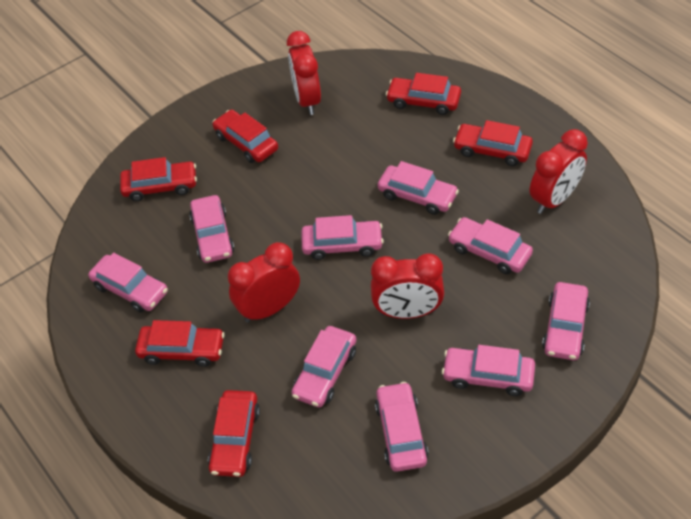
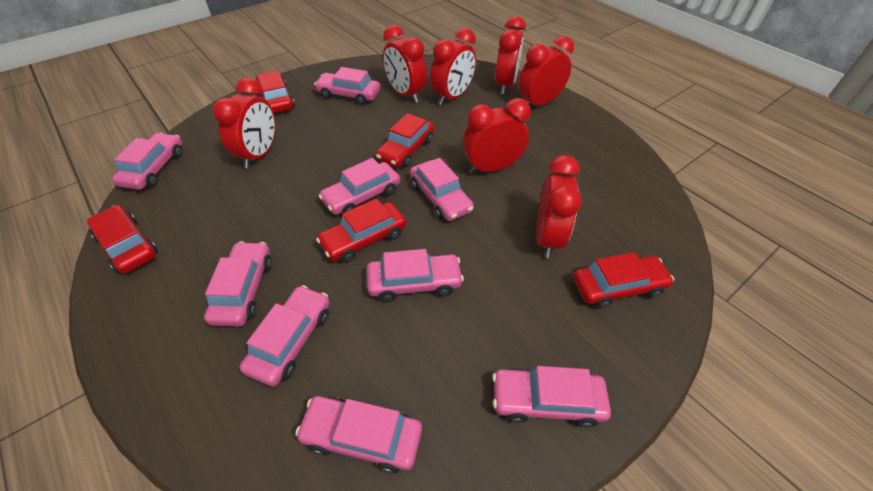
red car: [120,157,197,201] [135,320,225,367] [208,390,260,477] [212,110,278,163] [386,73,461,115] [453,120,533,166] = 6 -> [87,205,158,274] [256,71,295,113] [316,198,406,263] [376,113,434,168] [573,252,674,308] = 5
red clock: [228,242,300,323] [287,31,321,115] [371,254,444,319] [530,129,588,214] = 4 -> [213,78,275,169] [383,25,427,103] [430,28,476,105] [463,98,531,173] [495,16,526,95] [518,36,574,106] [536,155,581,258] = 7

